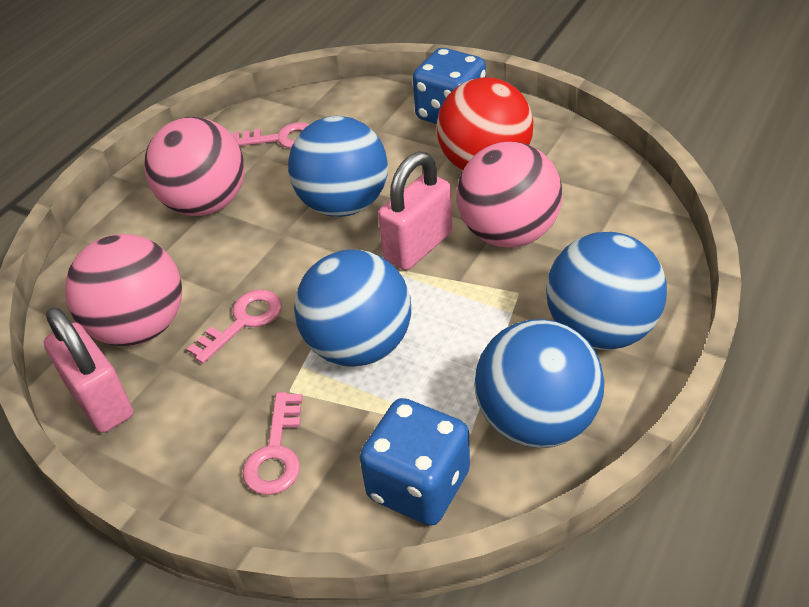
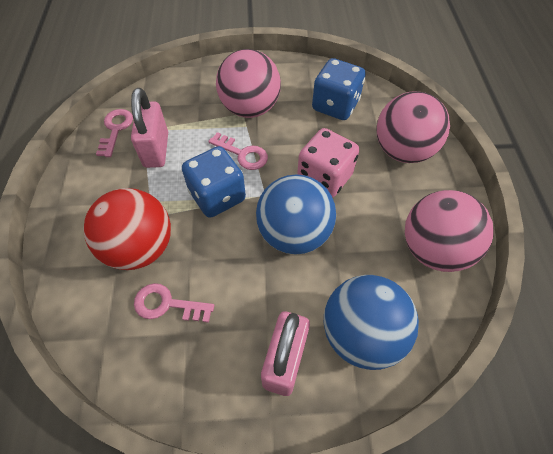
blue ball: [288,116,388,217] [294,250,411,367] [474,319,604,448] [546,232,667,350] = 4 -> [256,174,336,255] [324,275,419,370] = 2
pink dice: none = 0 -> [297,128,359,198] = 1

